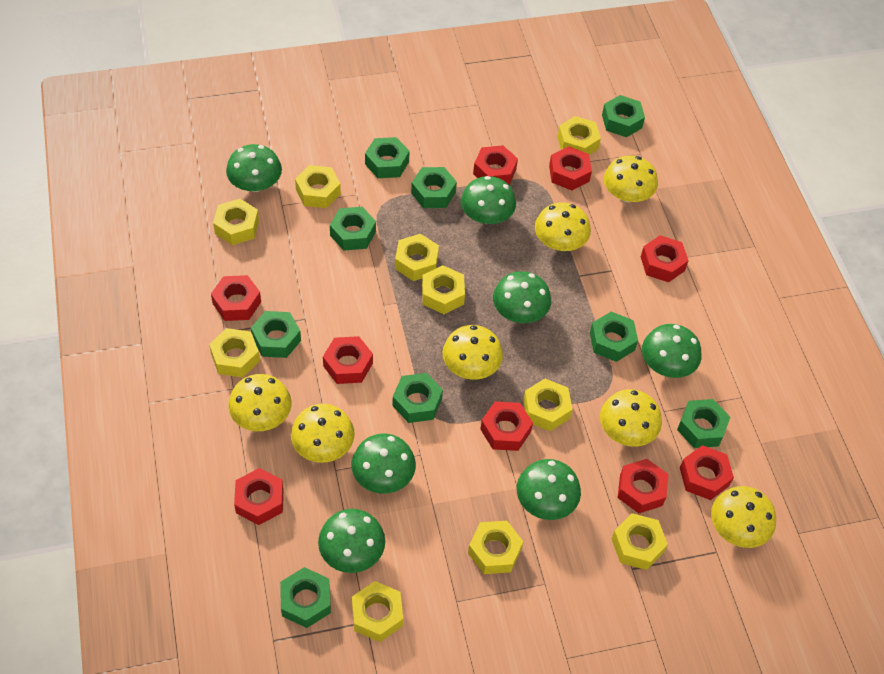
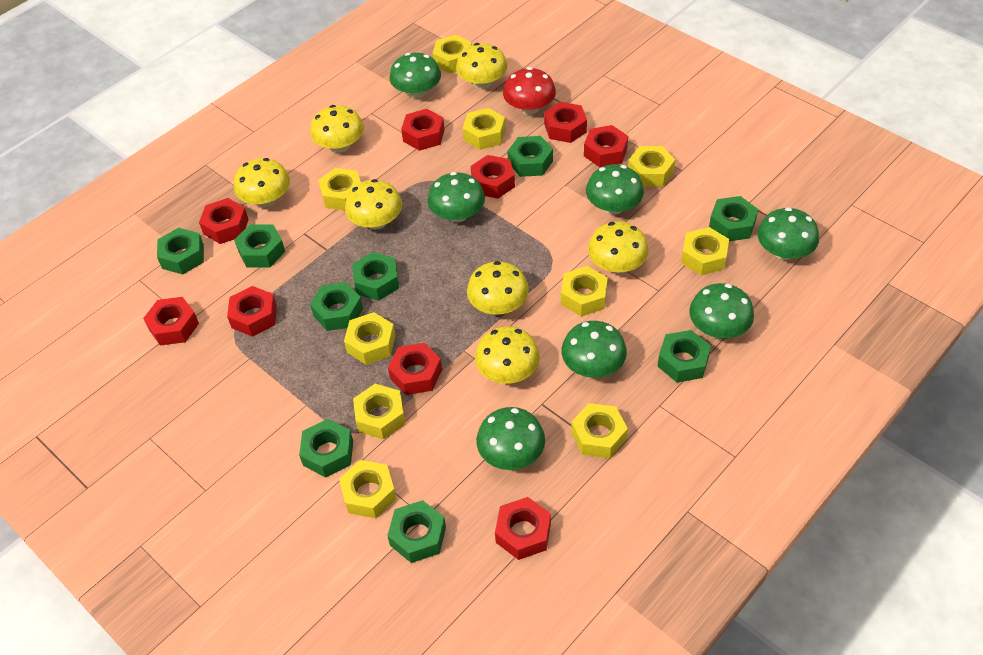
red mushroom: none = 0 -> [503,67,556,115] = 1

